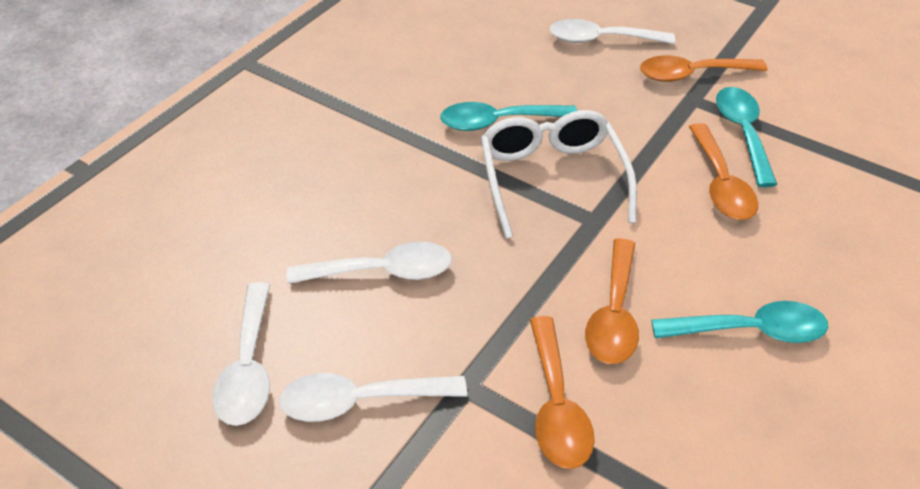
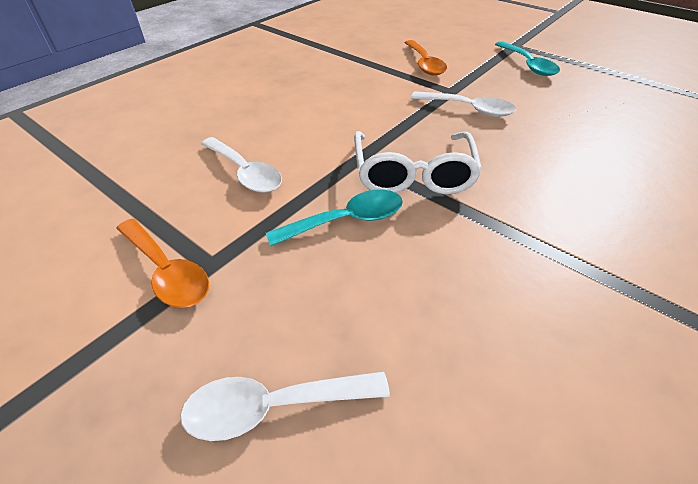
orange spoon: [530,316,595,469] [585,238,639,364] [640,55,768,82] [689,123,758,220] = 4 -> [116,218,209,308] [404,40,447,76] = 2
turquoise spoon: [440,102,577,131] [651,301,828,343] [716,87,777,187] = 3 -> [266,189,403,246] [495,41,560,76] = 2
white spoon: [212,282,270,426] [279,373,467,422] [287,242,452,284] [549,19,675,44] = 4 -> [180,371,390,441] [201,137,282,193] [411,91,516,117] = 3

